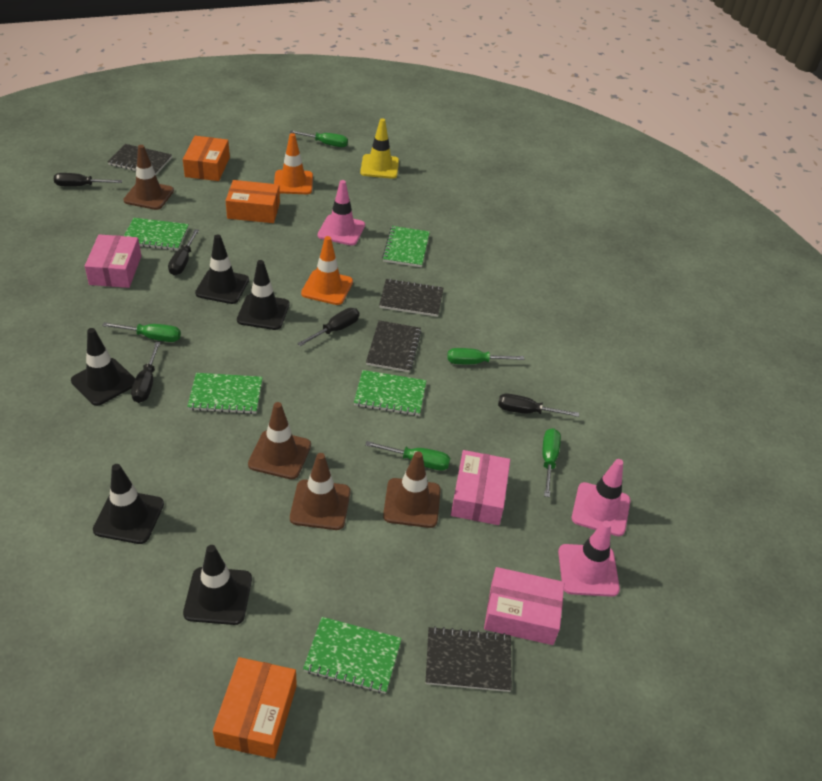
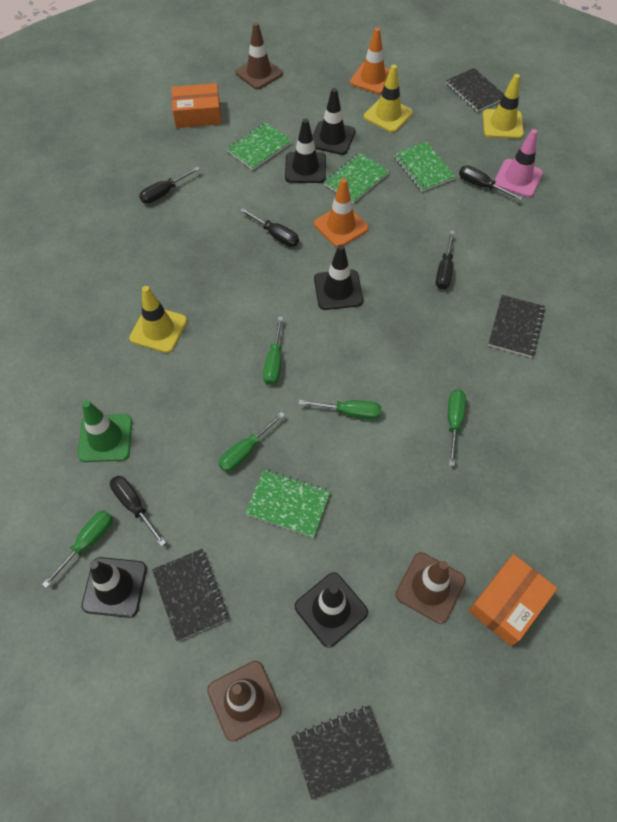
brown traffic cone: [123,145,174,210] [248,402,311,479] [290,453,351,530] [383,451,441,528] = 4 -> [207,661,282,742] [235,22,283,89] [395,552,466,624] = 3
green notebook: [124,218,189,251] [187,373,263,414] [303,617,402,694] [354,370,426,416] [382,226,430,267] = 5 -> [227,122,292,170] [245,469,331,538] [324,153,389,204] [394,142,456,192] = 4
green traffic cone: none = 0 -> [78,400,132,462] = 1
orange box: [183,136,230,181] [213,657,297,759] [226,180,280,223] = 3 -> [171,83,221,128] [469,554,557,646] = 2
pink box: [85,234,141,288] [451,450,510,525] [484,567,564,645] = 3 -> none = 0
pink traffic cone: [318,180,365,246] [558,521,620,597] [572,459,630,536] = 3 -> [494,129,543,197] = 1
yellow traffic cone: [360,118,399,179] = 1 -> [129,286,187,353] [364,64,413,132] [483,74,524,139] = 3

